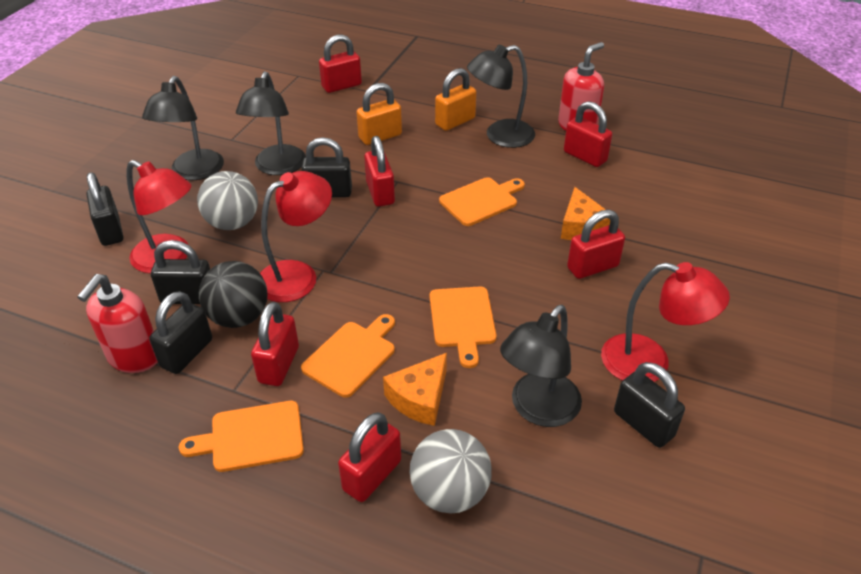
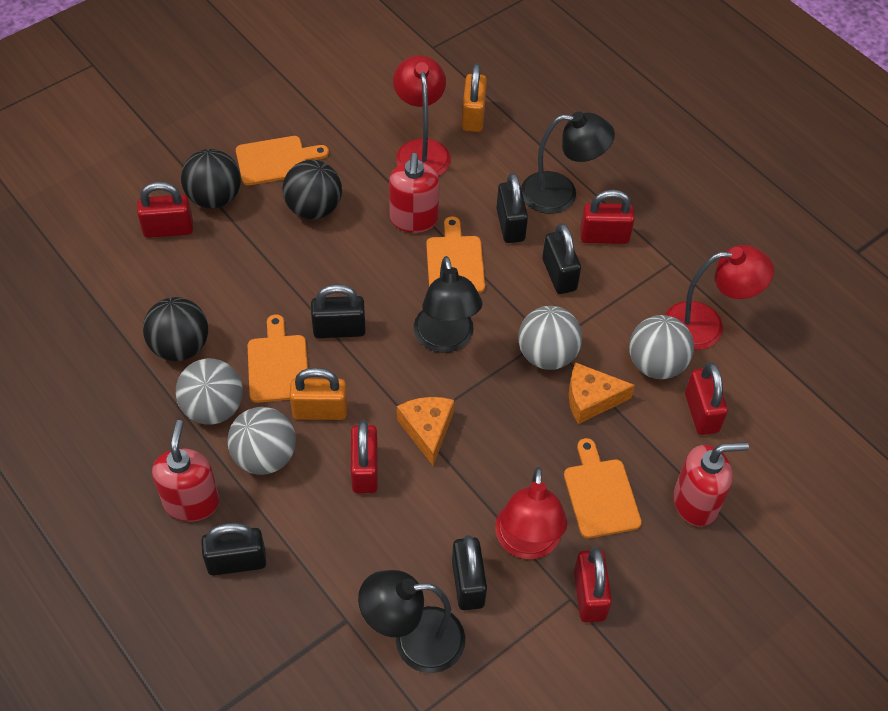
black ball: [199,261,268,328] = 1 -> [143,297,208,361] [181,149,241,209] [282,160,342,219] = 3
black lamp: [142,76,224,180] [236,71,306,175] [467,45,535,148] [500,305,582,427] = 4 -> [358,570,465,673] [414,256,483,353] [521,111,615,214] = 3
grey ball: [197,171,258,230] [409,429,492,513] = 2 -> [176,358,243,425] [227,407,296,475] [518,306,582,370] [629,315,694,379] = 4
red padlock: [251,302,299,386] [319,34,362,93] [338,412,401,502] [364,136,395,207] [564,101,612,167] [567,210,625,279] = 6 -> [137,182,193,238] [351,420,378,493] [574,547,612,623] [580,190,635,244] [685,363,728,435] = 5
red soap dispenser: [77,274,158,373] [558,42,604,131] = 2 -> [152,420,219,522] [389,153,440,233] [673,442,749,527] = 3

